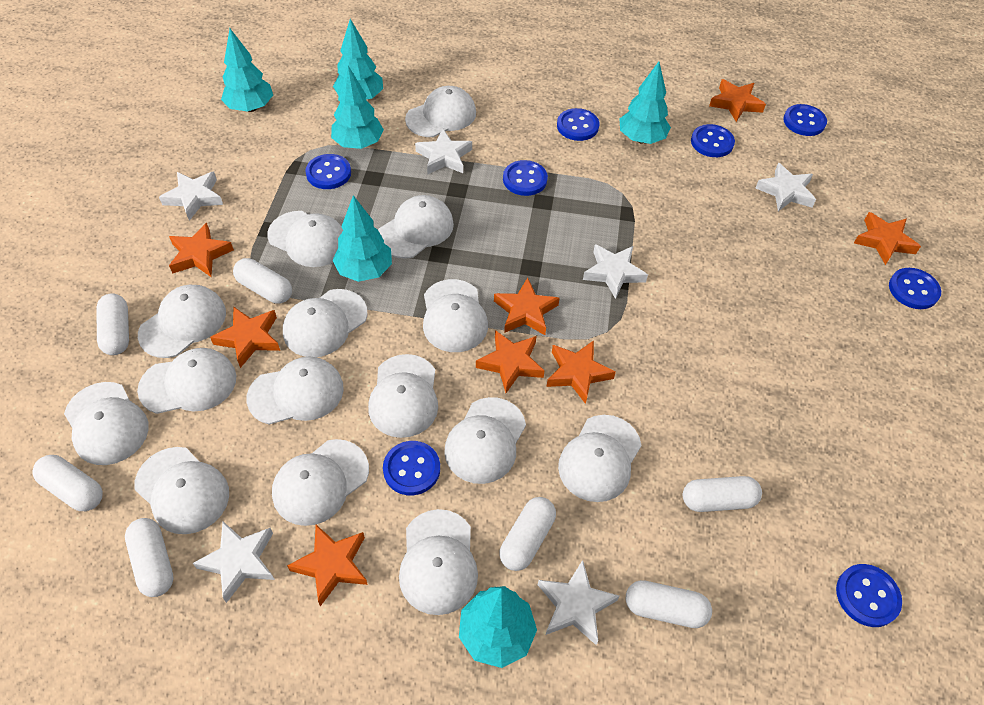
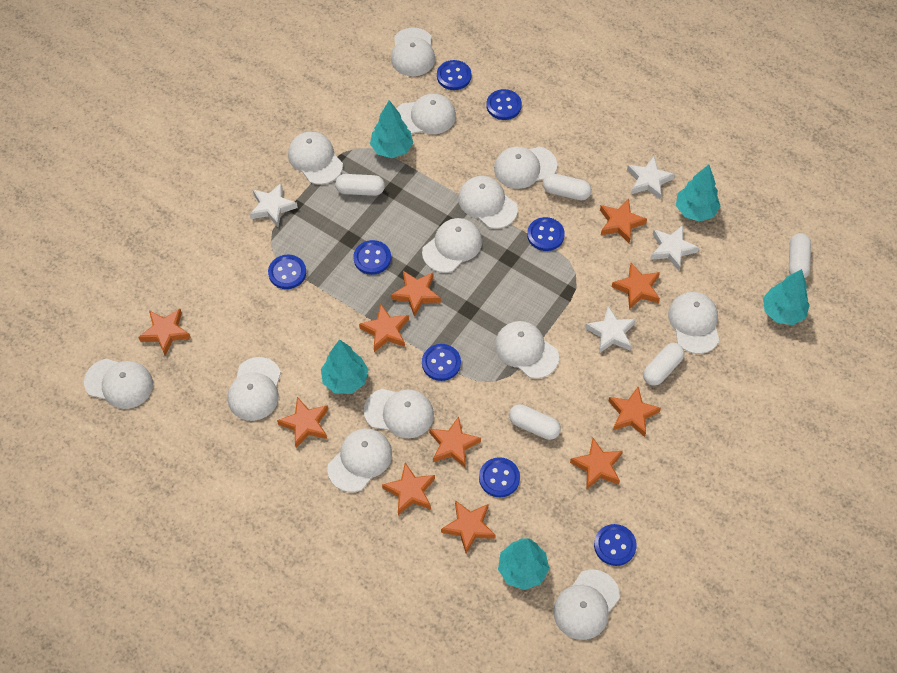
orange star: [169,223,234,277] [210,307,280,368] [287,525,368,606] [476,330,544,393] [494,278,559,335] [546,340,616,404] [709,79,766,122] [854,212,921,265] = 8 -> [138,309,191,356] [277,397,328,448] [359,305,409,352] [382,463,435,515] [391,271,441,317] [429,416,481,468] [441,500,496,554] [570,438,623,490] [600,199,647,243] [608,387,661,437] [612,263,660,309] = 11
turquoise tree: [221,29,273,112] [331,66,384,149] [332,195,392,282] [333,19,383,100] [459,586,537,668] [620,62,671,144] = 6 -> [321,339,369,394] [370,100,413,158] [498,538,549,590] [676,164,721,222] [763,269,810,325] = 5
white cap: [64,382,148,465] [134,447,229,534] [137,348,236,414] [138,285,226,358] [247,357,344,424] [267,211,343,267] [272,439,369,526] [283,289,368,357] [368,354,438,438] [378,195,454,259] [399,509,478,615] [405,86,476,137] [423,279,488,352] [444,397,526,484] [558,415,642,502] = 15 -> [84,359,153,409] [228,357,281,421] [288,132,343,185] [327,429,392,492] [364,389,434,438] [391,27,435,76] [397,94,456,134] [422,218,482,273] [458,176,518,229] [494,147,557,189] [495,321,559,379] [553,569,620,640] [668,292,719,354] = 13
white capsule: [33,455,103,511] [96,293,129,355] [125,518,174,597] [233,258,292,304] [499,497,556,571] [626,580,712,628] [683,476,762,512] = 7 -> [335,174,385,196] [509,404,561,440] [543,173,592,200] [643,343,684,386] [789,233,811,278] = 5
white star: [159,172,223,221] [193,522,275,603] [415,129,472,174] [538,560,619,645] [583,244,648,299] [756,163,816,211] = 6 -> [250,183,298,227] [585,306,636,353] [627,157,675,199] [650,225,699,271] = 4

